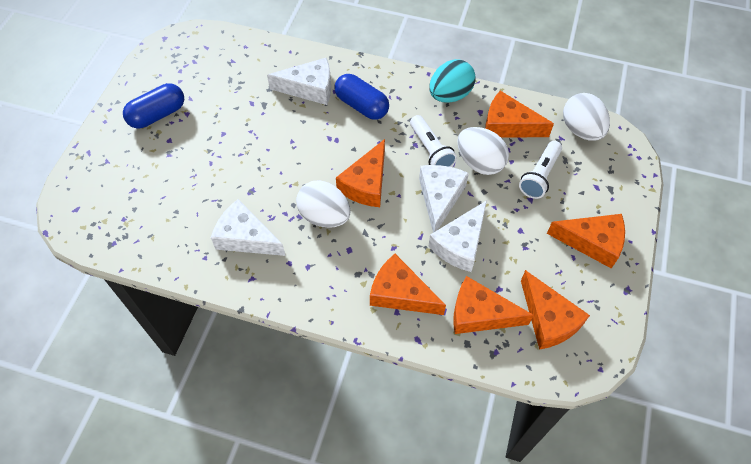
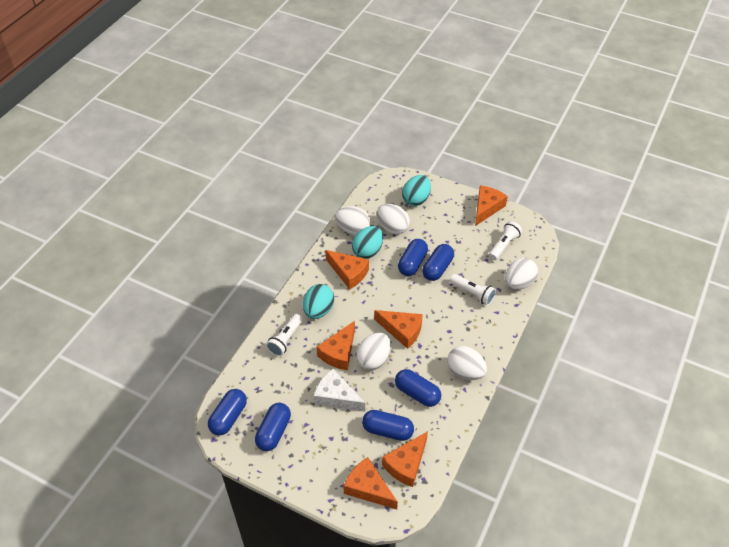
blue capsule: [123,83,184,128] [334,74,389,120] = 2 -> [208,389,247,436] [255,403,291,451] [362,410,414,441] [395,369,441,407] [398,239,428,276] [422,244,454,281] = 6
turquoise egg: [429,59,476,103] = 1 -> [303,284,334,319] [352,226,383,259] [402,175,431,206] = 3
white cheese: [211,199,286,256] [267,58,331,105] [419,165,469,233] [429,200,487,272] = 4 -> [314,369,365,412] = 1
white egg: [296,180,351,228] [457,127,509,175] [563,93,610,141] = 3 -> [335,206,371,235] [356,333,391,370] [377,204,410,234] [447,346,487,380] [505,258,538,289] = 5
white flashlight: [410,115,457,167] [519,141,562,199] = 2 -> [266,314,303,356] [450,274,496,305] [489,221,522,260] = 3

